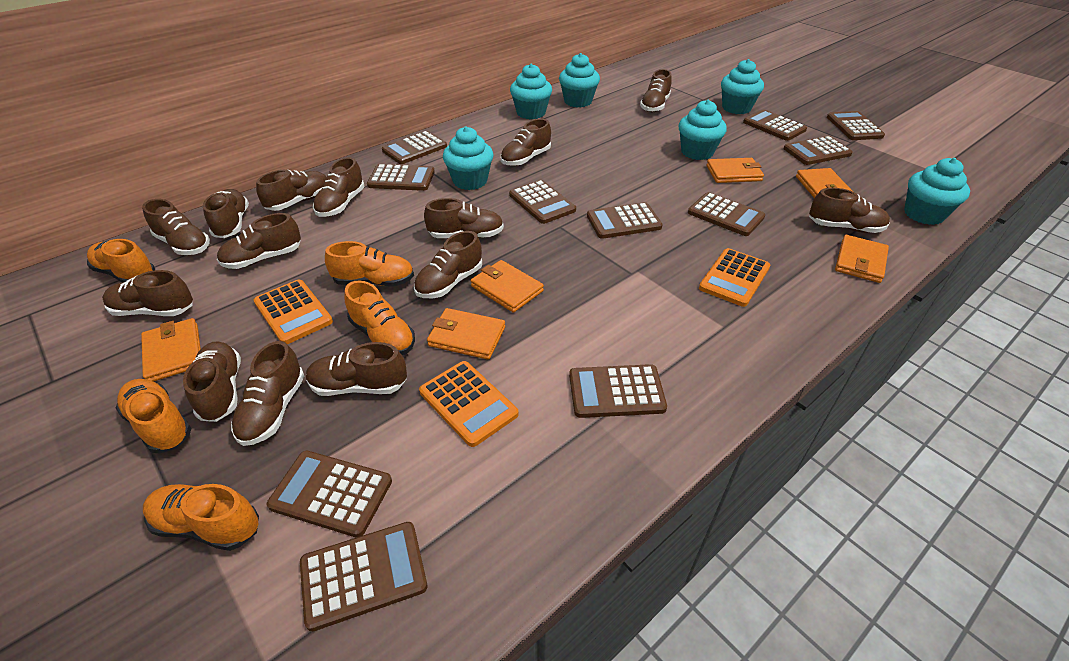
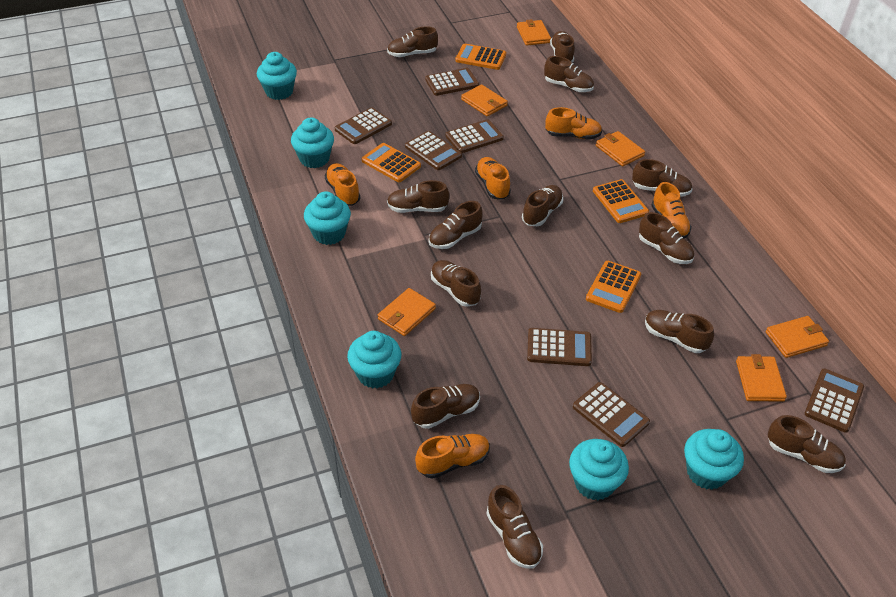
brown calculator: [267,451,392,538] [300,522,427,632] [367,164,435,191] [382,131,447,164] [509,180,576,224] [569,364,667,418] [587,202,663,239] [688,192,765,236] [743,109,807,141] [784,136,853,165] [827,111,885,140] = 11 -> [335,107,392,144] [405,131,462,170] [425,68,479,96] [445,119,504,153] [527,328,592,366] [573,382,650,447] [805,369,864,433] = 7
brown shoe: [102,270,193,316] [142,199,210,255] [183,341,241,422] [203,189,249,238] [217,213,301,269] [231,341,305,446] [256,170,326,211] [306,342,407,396] [313,157,365,217] [414,231,482,298] [424,198,504,238] [501,119,551,166] [640,69,672,112] [809,188,890,233] = 14 -> [387,26,438,57] [387,180,449,213] [411,384,480,429] [429,201,483,249] [431,260,481,307] [486,485,543,569] [522,185,563,226] [544,56,594,92] [550,31,575,63] [632,159,692,197] [639,212,694,264] [645,310,714,353] [768,415,846,473] = 13
orange calculator: [254,279,333,344] [419,361,519,447] [699,248,770,307] = 3 -> [362,143,421,182] [455,44,506,70] [586,261,641,313] [593,179,649,223] = 4

